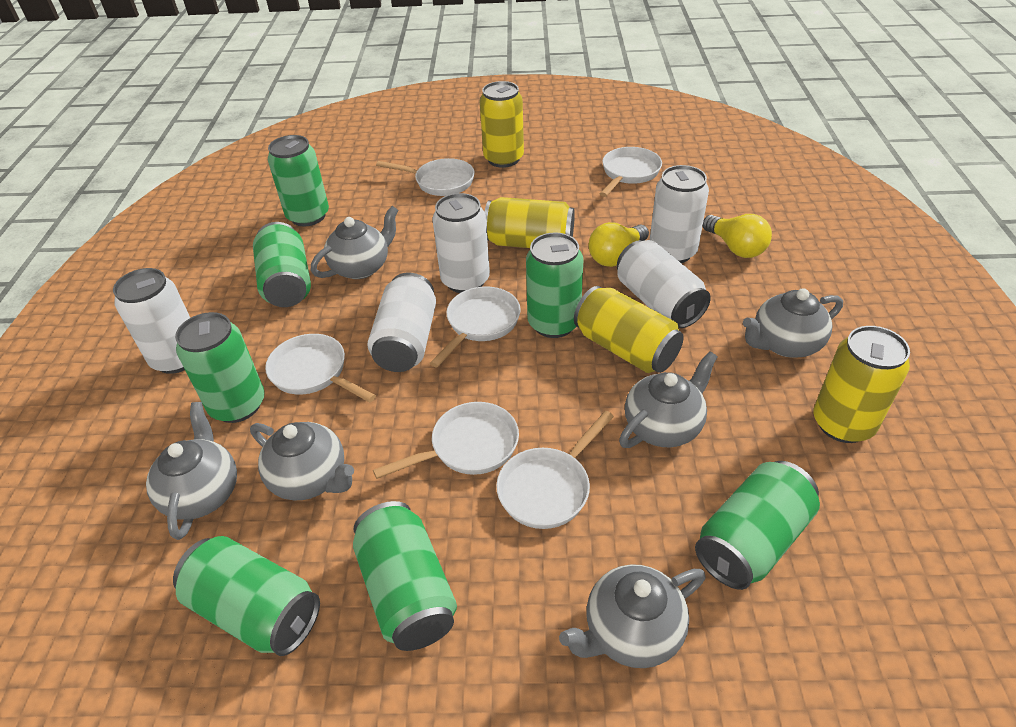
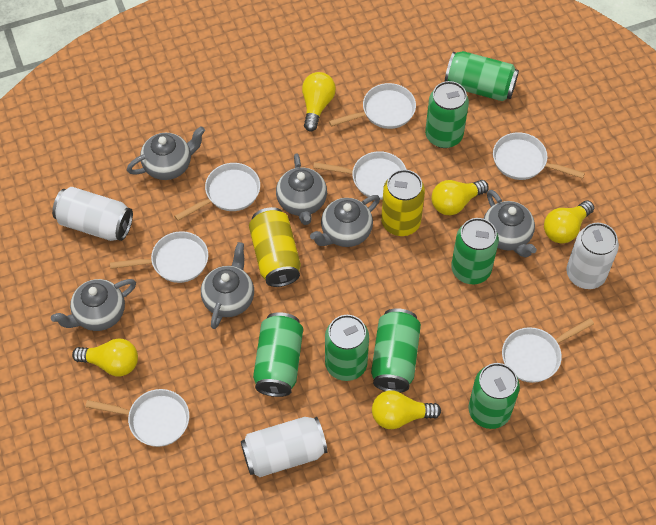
white can: [113,268,190,374] [367,273,436,372] [432,193,490,293] [617,240,711,328] [650,165,709,263] = 5 -> [52,187,133,241] [241,417,328,477] [567,223,619,289] = 3
white pan: [265,334,376,403] [373,402,519,479] [376,158,475,196] [430,287,521,368] [496,411,614,529] [600,147,662,197] = 6 -> [85,389,189,447] [110,231,208,283] [174,163,260,221] [313,151,407,200] [329,83,416,129] [493,132,585,180] [502,318,594,383] = 7
yellow can: [480,81,524,168] [485,197,575,248] [574,286,684,373] [813,326,910,443] = 4 -> [249,207,301,287] [381,170,425,236] = 2
yellow light bulb: [589,222,649,267] [703,214,772,258] = 2 -> [72,338,138,377] [302,72,336,131] [372,390,441,429] [431,180,489,215] [544,200,594,243] = 5

